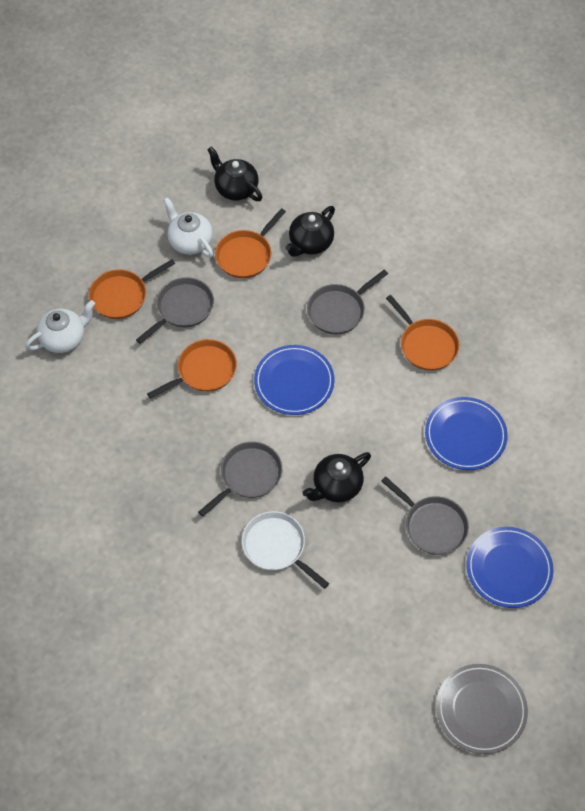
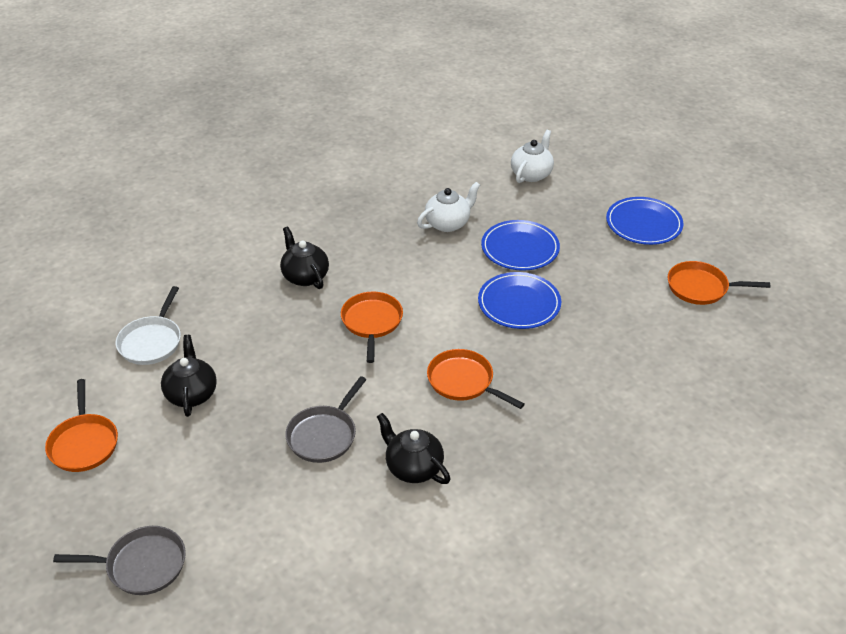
grey pan: [136,277,214,344] [198,442,282,517] [307,270,388,334] [381,476,469,555] = 4 -> [53,526,186,595] [285,376,366,463] = 2
grey plate: [436,664,528,754] = 1 -> none = 0

